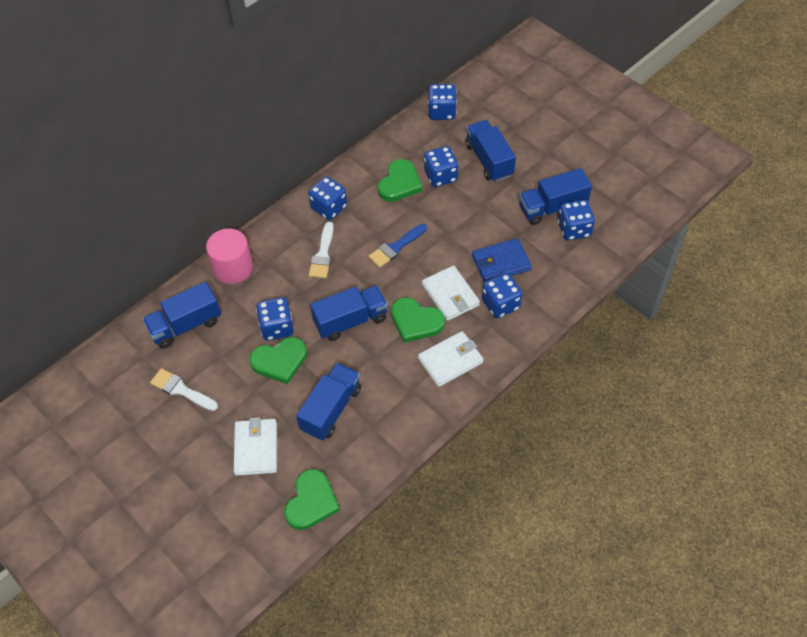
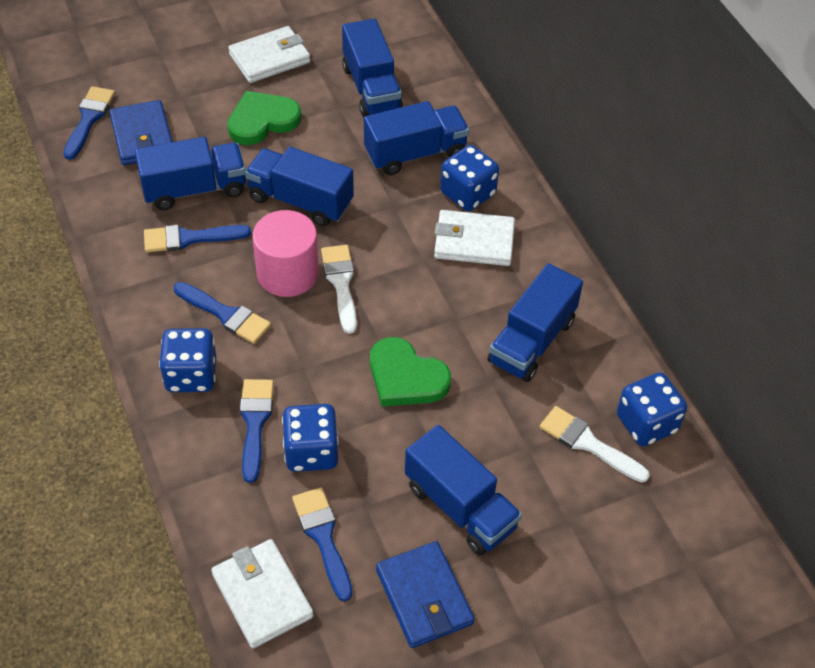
blue brush: [368,224,427,268] = 1 -> [63,86,115,160] [144,225,251,252] [174,282,271,344] [240,379,274,483] [292,487,352,601] = 5
blue dice: [256,297,294,341] [308,176,347,220] [424,146,459,187] [428,84,457,120] [482,273,522,318] [558,200,595,241] = 6 -> [159,328,216,392] [282,404,339,472] [440,145,499,211] [617,372,687,446] = 4
blue truck: [142,282,221,349] [296,363,361,441] [310,285,388,341] [465,120,516,182] [519,168,592,225] = 5 -> [135,137,246,210] [245,147,354,226] [342,19,403,117] [364,101,469,175] [405,425,522,555] [488,263,583,382] = 6
blue wallet: [472,238,532,283] = 1 -> [109,100,173,165] [376,541,474,648] = 2
green heart: [249,337,307,384] [284,469,340,530] [377,159,422,202] [391,297,445,343] = 4 -> [227,91,301,145] [370,337,451,406] = 2

